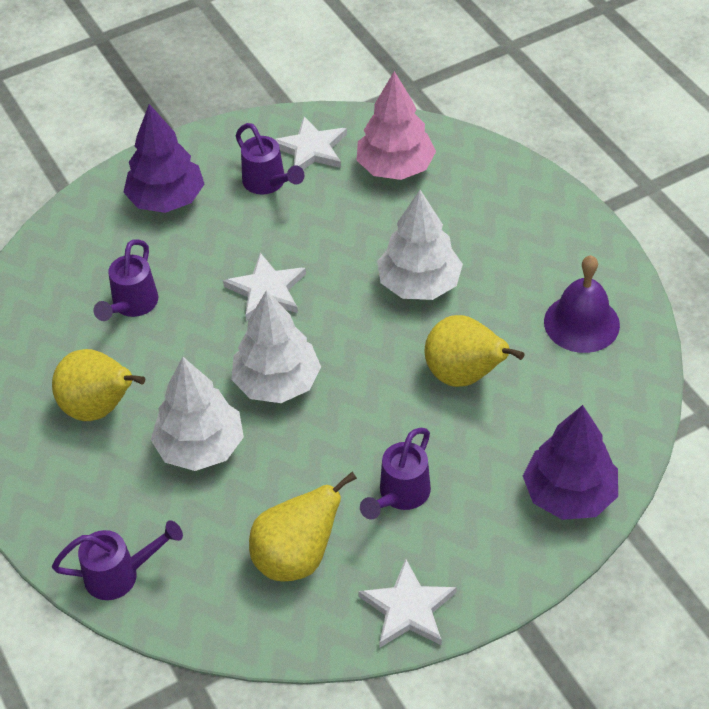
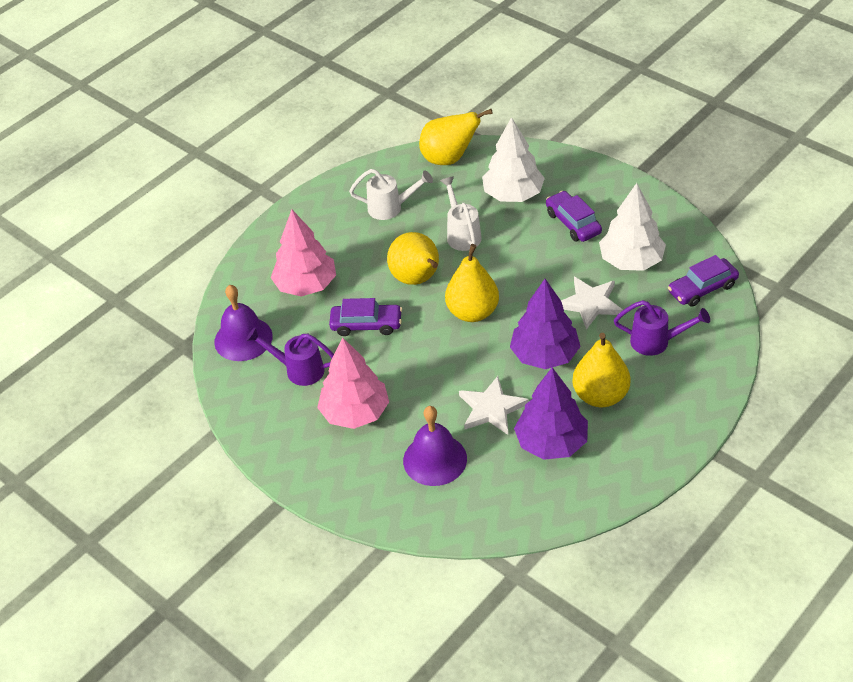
pink tree: [357,71,436,180] = 1 -> [271,209,336,297] [317,338,389,429] = 2
purple bell: [544,255,620,353] = 1 -> [214,285,273,361] [403,406,467,486] = 2
purple car: none = 0 -> [329,298,402,336] [546,191,602,242] [668,255,739,307] = 3
purple watering can: [52,520,183,600] [94,239,158,321] [235,123,304,195] [360,428,431,519] = 4 -> [246,327,334,386] [614,300,710,356] = 2
white star: [223,253,306,321] [275,116,347,169] [358,559,457,647] = 3 -> [459,376,529,435] [561,277,623,330] = 2
white tree: [151,357,244,471] [231,290,321,403] [377,190,463,300] = 3 -> [482,117,545,202] [599,183,666,271] = 2
white watering can: none = 0 -> [349,169,433,220] [440,176,482,251] = 2
yellow pear: [52,349,145,421] [249,471,357,581] [425,315,524,387] = 3 -> [387,232,439,285] [419,109,493,165] [445,244,499,322] [572,333,630,407] = 4

